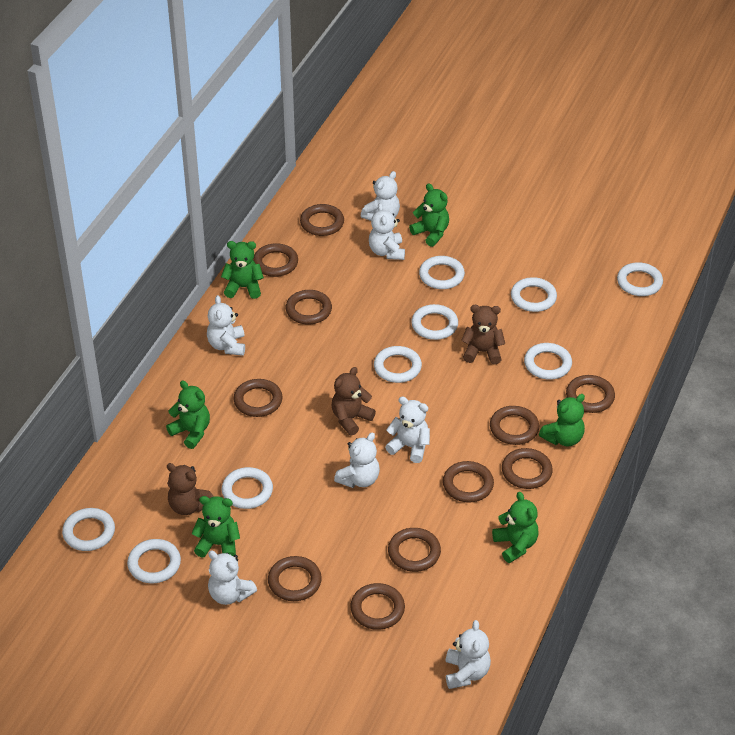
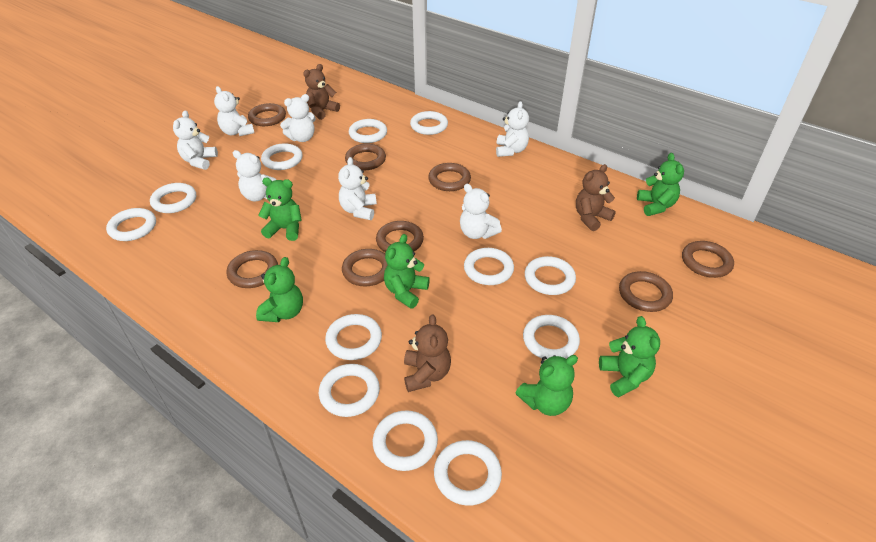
brown ring: [234,379,283,417] [253,243,298,277] [268,556,322,601] [285,290,332,324] [300,204,344,236] [350,583,405,630] [388,528,441,572] [443,461,494,503] [490,406,539,445] [502,448,553,489] [566,375,615,413] = 11 -> [227,250,278,288] [248,103,286,126] [342,249,388,287] [345,144,386,170] [376,221,424,252] [428,163,471,191] [619,271,673,312] [682,241,734,278] = 8
white ring: [62,508,115,551] [127,539,181,583] [222,467,273,509] [374,346,422,383] [411,304,458,340] [419,256,465,289] [511,277,557,312] [524,343,572,380] [617,262,663,296] = 9 -> [106,208,156,241] [150,183,196,213] [261,143,303,170] [319,364,380,417] [325,314,382,360] [349,119,387,143] [373,410,438,471] [410,111,448,135] [434,440,502,506] [464,248,514,285] [523,315,580,359] [525,256,576,295] = 12

